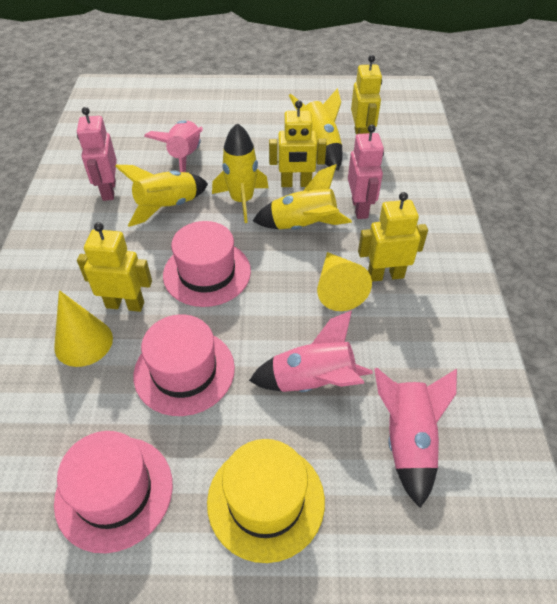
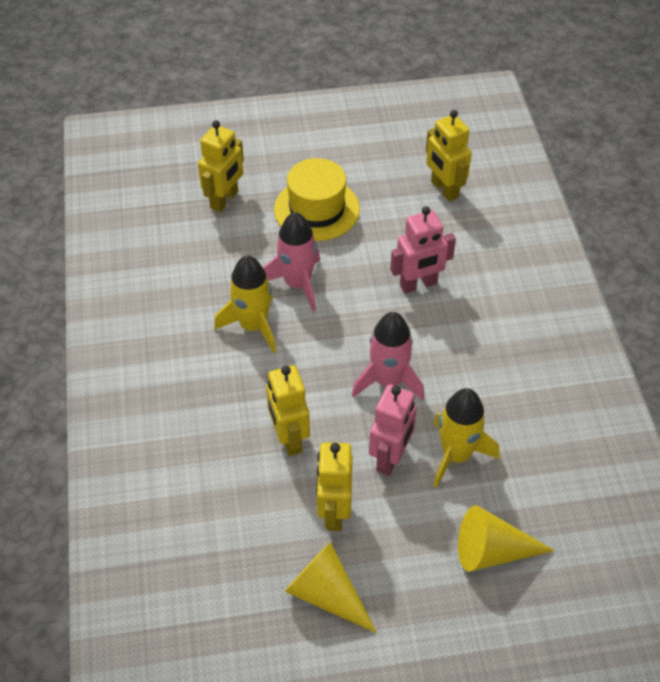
pink hat: [54,431,173,553] [133,314,235,416] [163,221,251,307] = 3 -> none = 0
pink rocket: [144,120,203,172] [249,310,373,392] [374,368,457,508] = 3 -> [263,212,320,311] [352,312,425,401] = 2
yellow rocket: [115,165,208,227] [212,123,269,223] [253,164,352,230] [289,88,342,171] = 4 -> [214,255,276,353] [433,388,499,488] = 2

